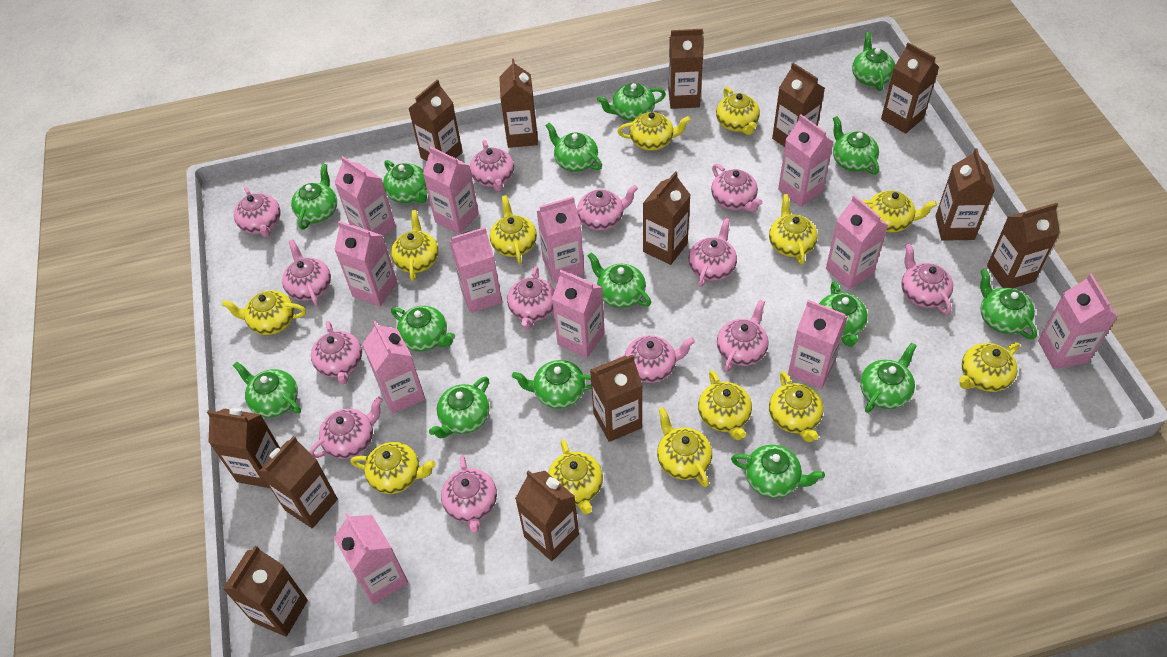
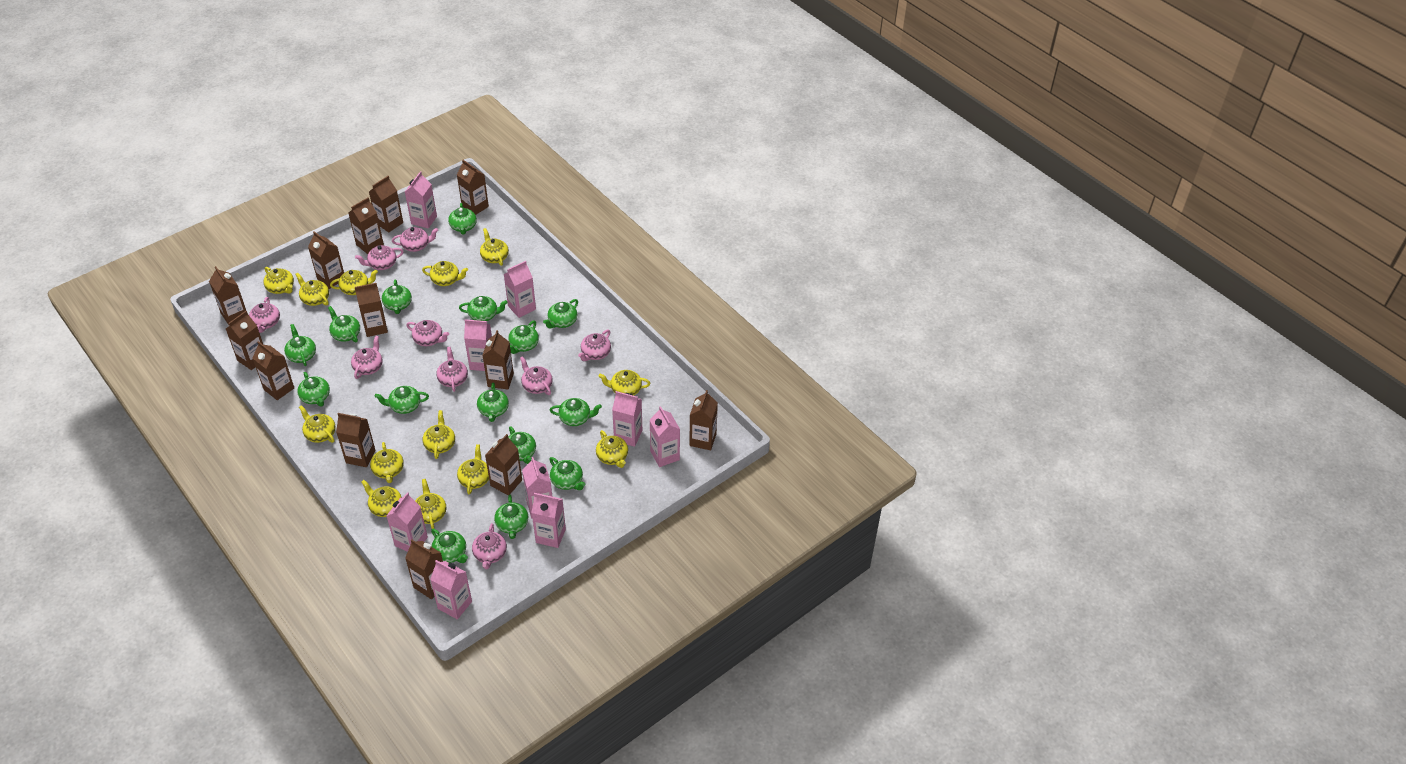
pink carton: [334,156,396,237] [334,221,397,307] [334,513,408,605] [362,321,425,414] [423,146,479,234] [450,227,502,313] [537,196,584,283] [552,270,605,358] [778,114,834,207] [788,300,847,389] [826,195,888,290] [1038,274,1117,369] = 12 -> [387,492,428,552] [405,171,437,228] [430,560,472,619] [464,319,492,371] [504,261,536,318] [522,457,552,518] [531,493,566,548] [612,391,642,447] [650,406,680,467] = 9
pink teapot: [234,187,281,237] [282,239,331,306] [309,397,383,459] [311,321,362,384] [441,455,497,533] [470,140,514,192] [507,266,555,330] [576,185,638,231] [615,335,695,383] [688,218,737,287] [711,164,763,212] [717,300,769,372] [901,243,953,314] = 13 -> [249,297,280,333] [351,336,383,379] [355,245,404,270] [392,227,438,252] [406,320,449,346] [436,347,468,392] [472,523,507,569] [520,356,553,395] [578,330,611,361] = 9

